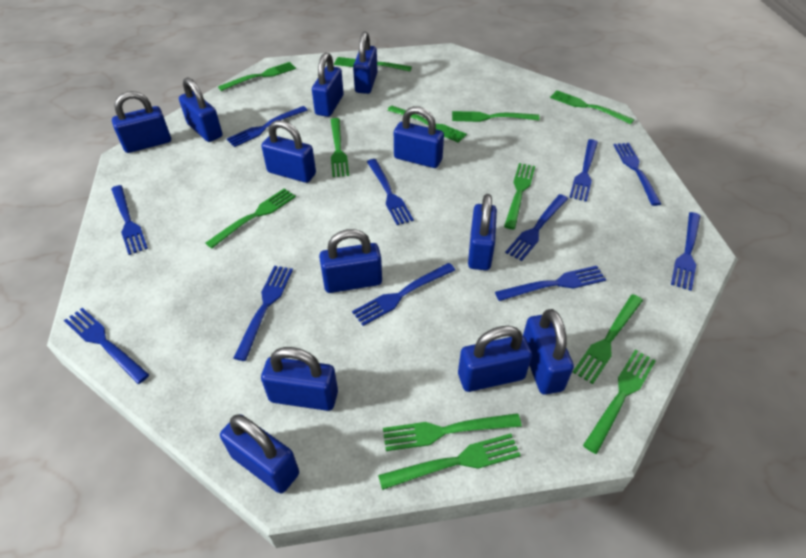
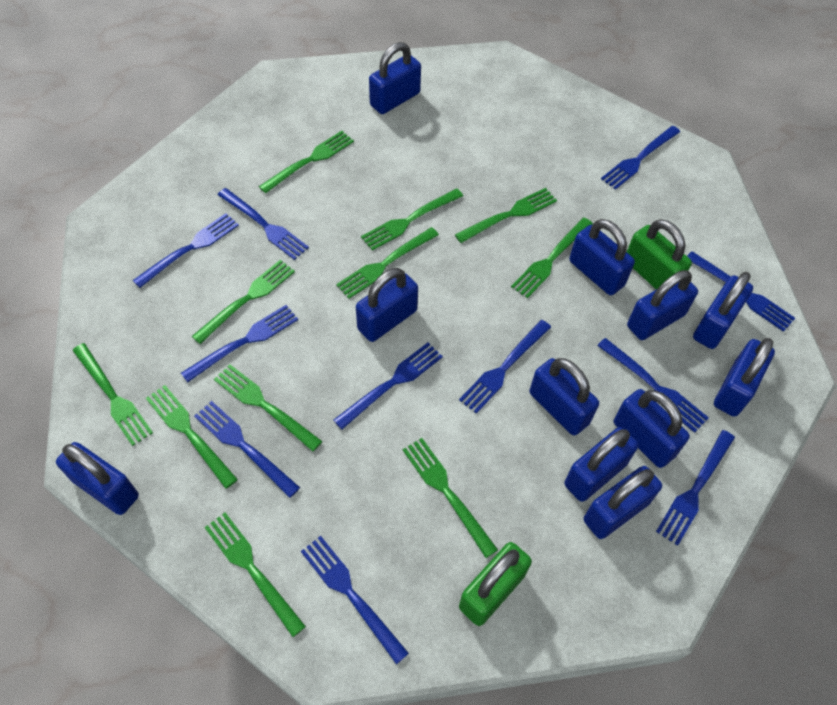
blue padlock: [112,91,171,153] [179,77,222,142] [220,414,299,494] [261,120,316,183] [261,347,338,411] [312,53,344,117] [319,229,382,293] [353,32,378,94] [394,106,444,168] [458,326,532,392] [468,194,497,270] [523,309,574,395] = 12 -> [56,442,139,515] [356,268,418,342] [369,42,421,114] [530,358,599,435] [564,427,638,502] [569,219,635,295] [584,466,662,539] [614,389,690,468] [627,270,698,340] [693,272,753,349] [714,338,775,417] = 11
green fork: [206,188,296,248] [218,62,296,91] [331,118,349,177] [334,57,412,71] [378,433,521,490] [383,413,522,451] [387,106,467,143] [452,111,540,122] [504,163,535,229] [550,90,634,124] [573,294,643,384] [583,350,656,454] = 12 -> [72,343,153,446] [146,385,238,489] [192,260,295,344] [204,513,306,637] [214,364,322,451] [259,131,354,193] [336,227,439,299] [361,188,463,251] [403,438,498,558] [455,188,557,243] [511,217,593,298] = 11
green padlock: none = 0 -> [459,542,532,626] [627,219,692,290] = 2

